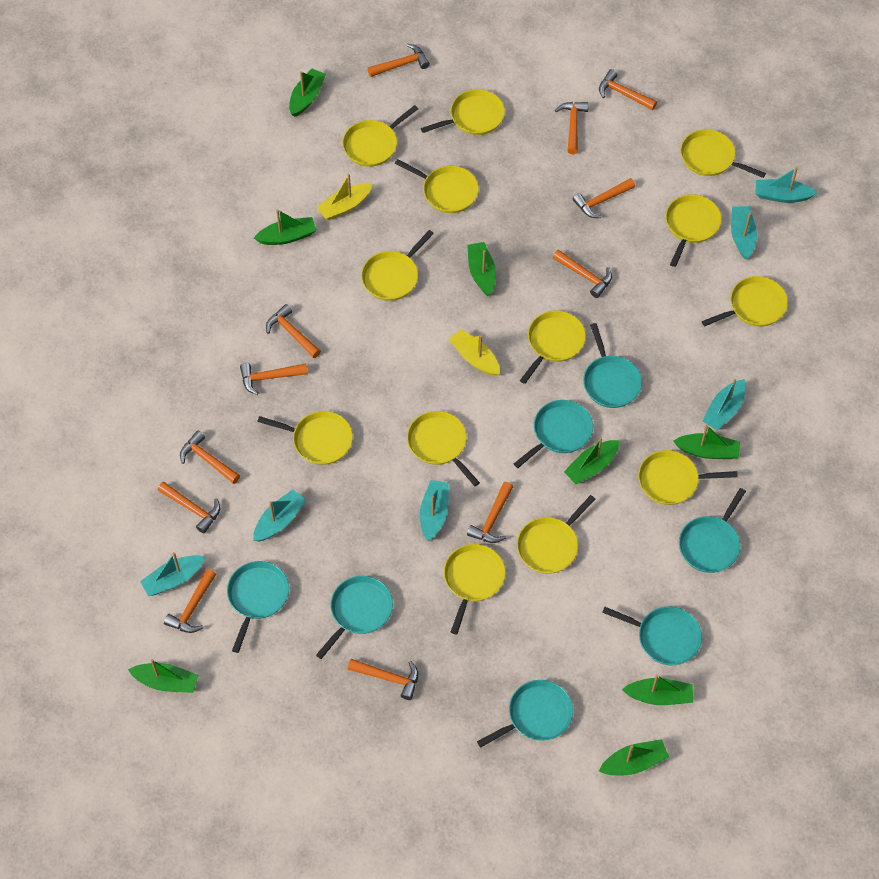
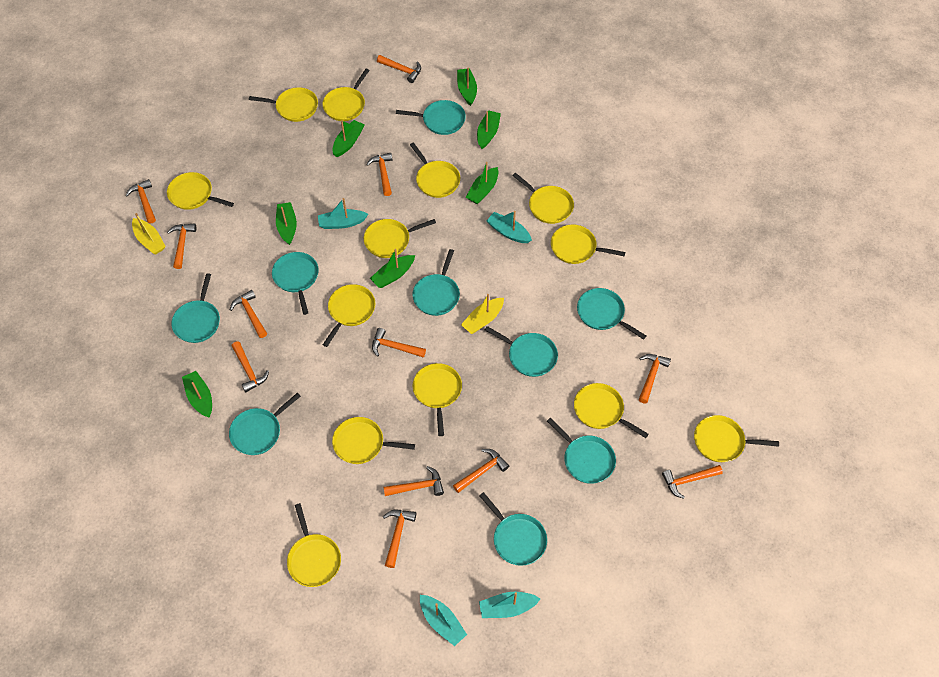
green boat: [128,659,199,693] [254,209,316,245] [289,68,326,117] [467,242,496,296] [564,437,620,484] [599,739,669,775] [622,675,693,705] [673,425,740,459] = 8 -> [182,371,212,418] [276,202,297,245] [332,120,365,157] [370,249,415,288] [457,68,477,106] [466,162,498,204] [477,110,501,149] = 7
turquoise boat: [140,552,205,596] [253,489,306,542] [420,480,449,541] [703,379,746,430] [731,206,757,260] [755,167,818,203] = 6 -> [318,198,368,229] [420,595,467,646] [479,592,540,618] [487,211,532,243] = 4
turquoise pan: [227,561,289,653] [316,576,393,659] [477,680,573,747] [514,400,593,468] [583,323,642,408] [602,606,702,665] [679,488,746,573] = 7 -> [171,273,220,343] [229,393,301,455] [272,252,319,315] [396,100,466,135] [412,249,460,316] [479,492,547,566] [485,326,558,377] [547,418,616,484] [577,288,646,340] = 9

